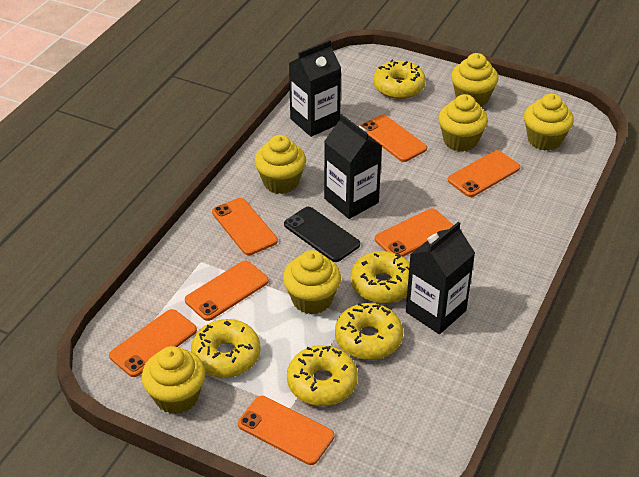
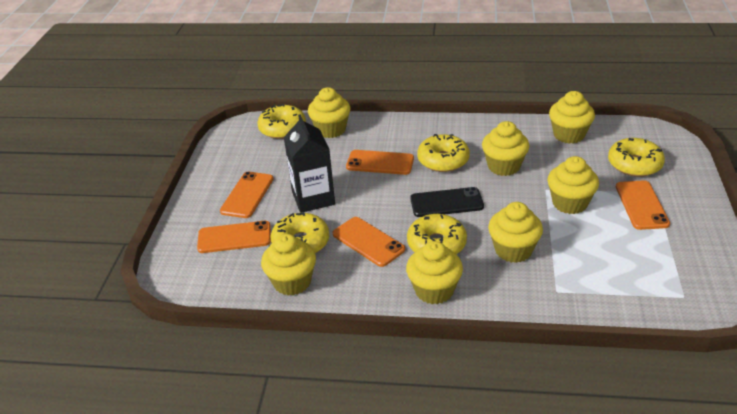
black carton: [289,40,341,137] [324,114,382,219] [406,222,475,334] = 3 -> [284,114,335,213] = 1
orange phone: [109,309,197,377] [185,261,269,321] [212,198,278,255] [238,396,334,465] [360,114,427,162] [375,208,453,257] [448,150,520,197] = 7 -> [197,221,271,253] [220,172,273,218] [332,217,405,267] [346,150,414,175] [616,180,670,230] = 5
yellow cupcake: [142,346,206,414] [255,135,306,194] [283,250,341,315] [438,94,488,152] [451,53,498,107] [524,93,574,151] = 6 -> [261,234,316,296] [308,87,350,138] [406,241,463,304] [482,121,529,176] [488,202,543,263] [547,156,599,214] [549,91,595,144] = 7

